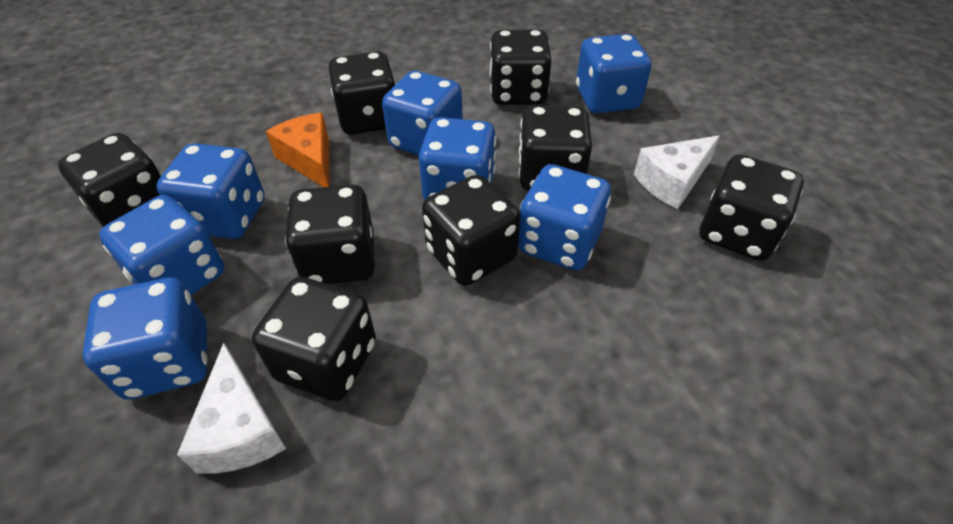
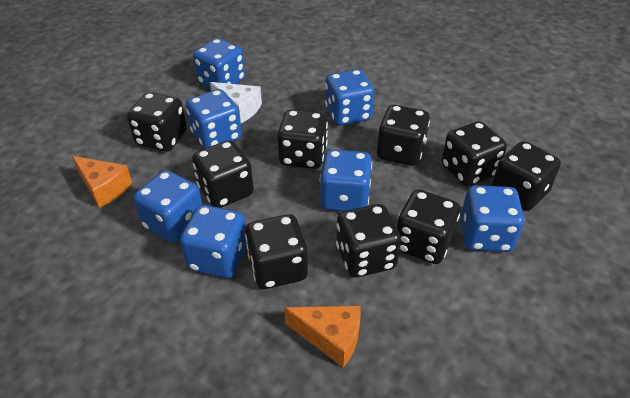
black dice: [58,133,162,227] [252,277,376,401] [285,185,375,284] [329,51,396,134] [422,175,520,286] [490,29,551,105] [518,105,592,191] [700,155,804,261] = 8 -> [127,92,187,152] [192,140,254,208] [245,214,308,289] [277,109,328,169] [336,204,401,278] [377,105,430,166] [397,189,460,264] [442,121,507,187] [492,141,561,211] = 9
orange cheese: [266,113,330,187] = 1 -> [72,156,132,208] [284,306,361,368] = 2
white cheese: [177,343,286,474] [634,135,720,209] = 2 -> [210,82,262,123] = 1

